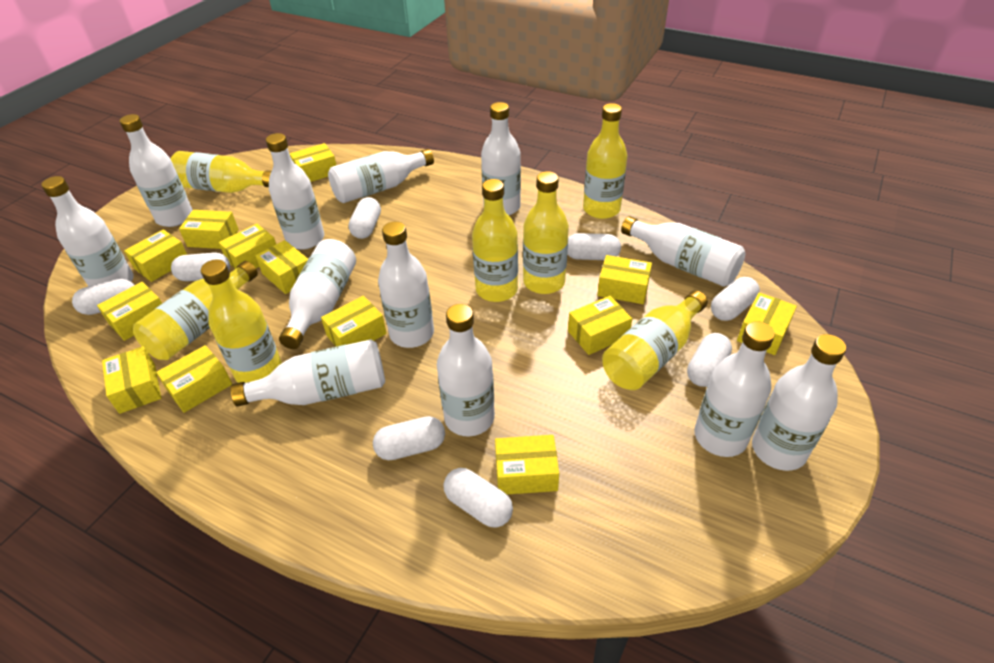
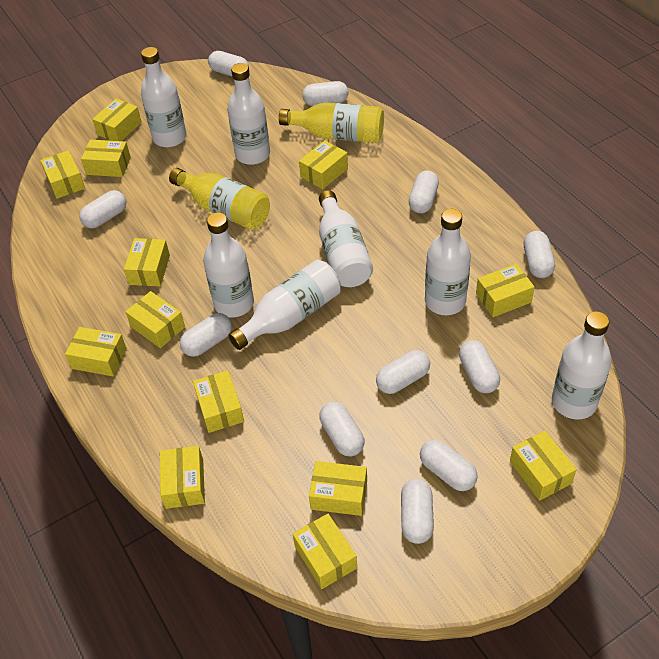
white bottle: [41,176,134,287] [120,114,193,227] [230,339,385,407] [266,133,324,250] [279,239,356,349] [328,149,434,203] [378,222,434,348] [437,304,495,436] [481,102,521,215] [621,216,745,287] [694,321,775,457] [752,334,846,471] = 12 -> [141,47,187,147] [203,212,254,318] [227,63,270,165] [228,260,341,350] [319,190,373,287] [425,209,471,315] [552,311,612,419] = 7
white capsule: [72,279,134,315] [171,252,230,281] [349,197,381,239] [373,416,445,460] [444,468,513,528] [567,233,621,260] [687,333,732,387] [711,277,760,321] = 8 -> [79,190,126,229] [180,313,232,357] [208,51,249,76] [302,81,349,106] [319,402,364,456] [376,350,430,394] [401,479,434,544] [409,171,439,213] [420,440,478,491] [459,340,500,393] [524,231,555,278] = 11
yellow bottle: [133,261,258,360] [170,151,271,193] [201,259,282,383] [472,179,518,302] [523,171,569,294] [583,103,627,219] [602,291,708,390] = 7 -> [169,168,270,230] [279,102,384,143] = 2

